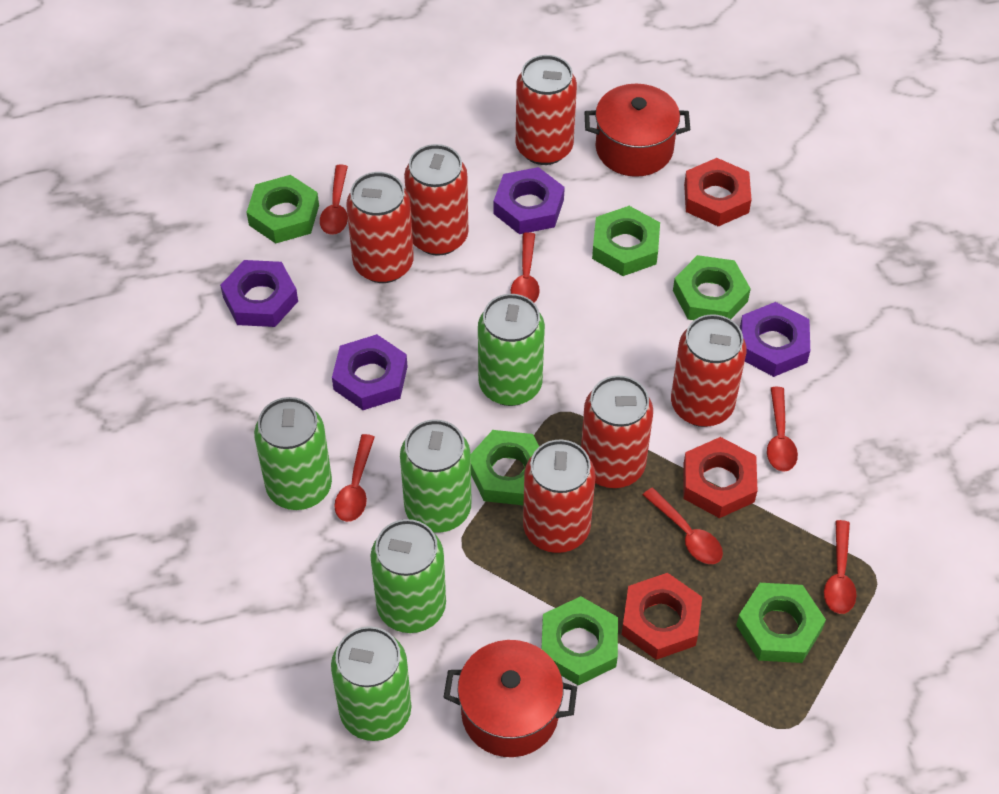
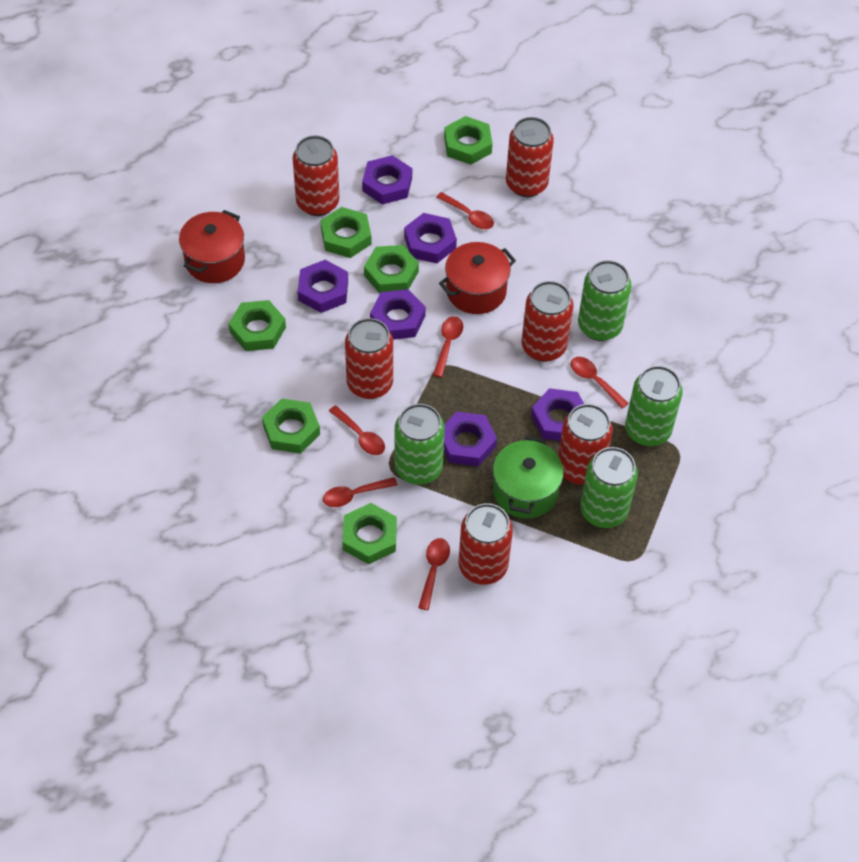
green can: [254,397,332,510] [331,626,412,741] [371,519,446,633] [400,419,472,533] [478,294,545,406] = 5 -> [395,404,445,485] [578,260,631,341] [580,447,638,528] [625,366,683,446] = 4
green pot: none = 0 -> [493,436,564,519] = 1
purple nut: [220,260,298,327] [332,334,408,410] [494,167,565,234] [740,302,810,377] = 4 -> [298,260,348,313] [362,155,412,205] [370,289,426,340] [404,213,457,263] [444,412,497,467] [531,388,584,441] = 6
red nut: [622,573,702,660] [683,437,757,518] [684,158,752,227] = 3 -> none = 0

